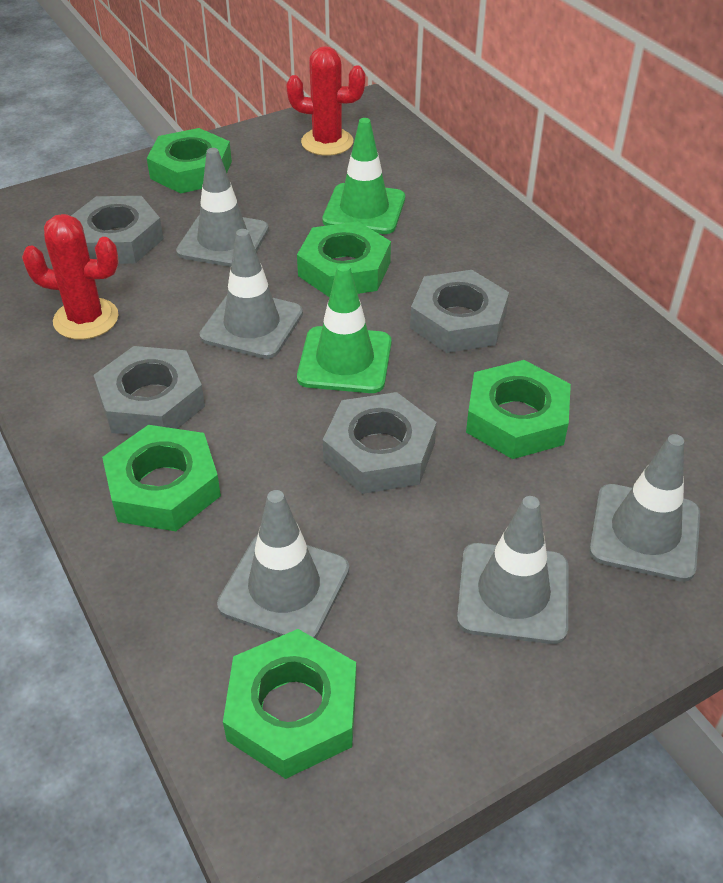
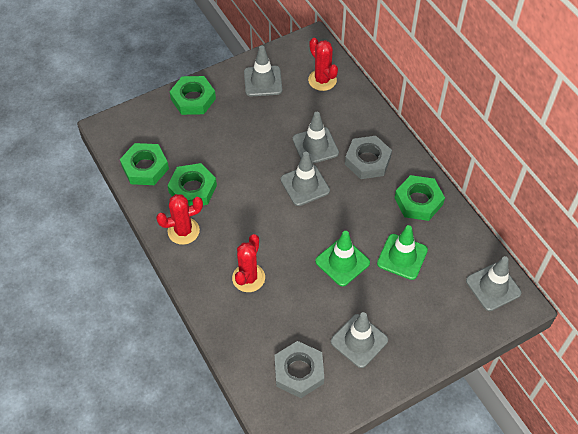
green nut: [102,425,221,531] [147,128,232,194] [223,629,356,779] [297,221,391,298] [466,360,571,459] = 5 -> [120,143,169,185] [167,163,217,206] [170,76,216,115] [395,175,445,221] = 4
grey nut: [71,196,164,264] [93,346,205,435] [323,392,437,494] [410,270,509,353] = 4 -> [275,341,324,398] [345,136,392,179] = 2
red cactus: [22,214,119,340] [286,46,365,156] = 2 -> [156,194,203,245] [232,234,265,292] [308,38,338,91] = 3

